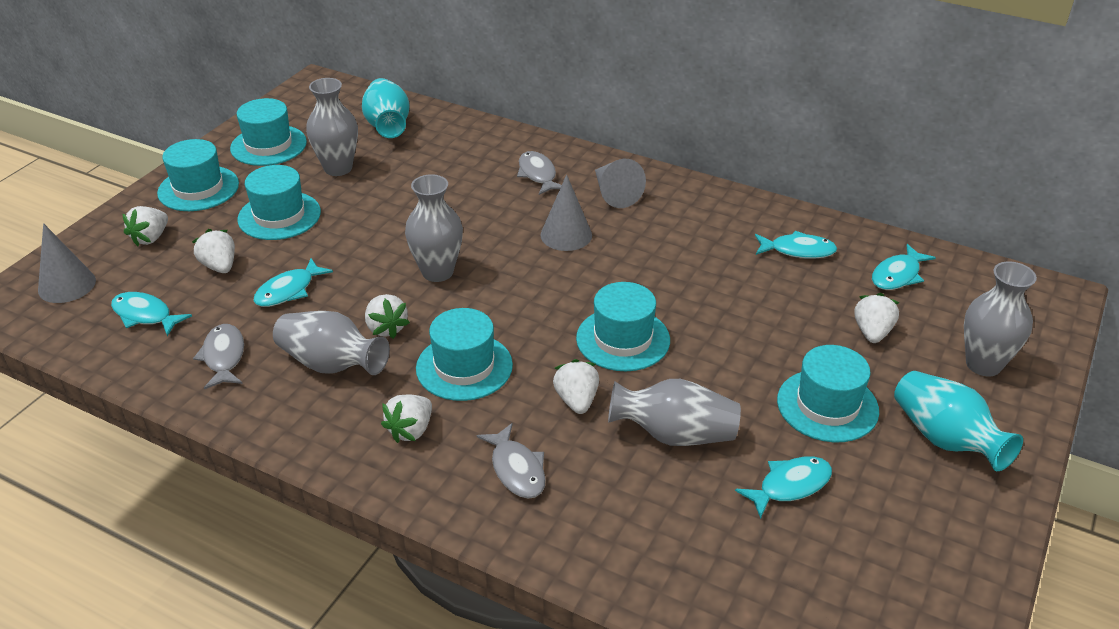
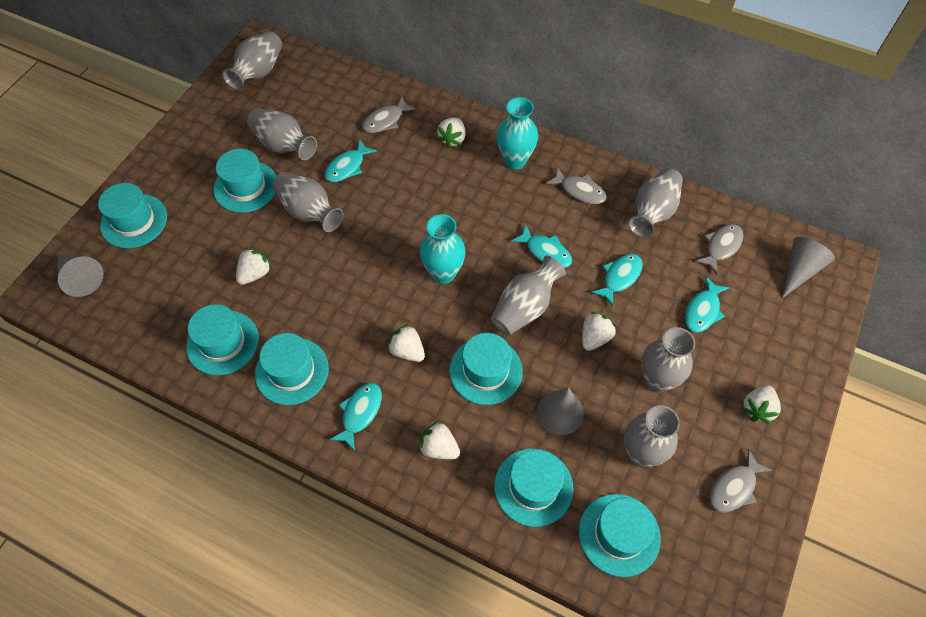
grey fish: [193,324,244,389] [477,423,545,498] [517,151,562,195] = 3 -> [362,97,416,133] [546,167,606,204] [695,224,743,274] [709,449,772,512] = 4
grey vase: [273,311,390,375] [306,78,358,176] [405,174,463,282] [608,379,741,446] [964,262,1037,376] = 5 -> [222,31,282,90] [247,109,317,160] [273,172,344,232] [491,256,566,335] [624,405,680,467] [628,168,683,238] [641,327,695,393] = 7
turquoise hat: [157,139,239,211] [230,98,307,166] [237,165,321,240] [416,308,513,401] [576,282,670,371] [777,345,879,442] = 6 -> [98,183,167,248] [186,304,259,375] [213,149,277,213] [255,333,329,405] [449,333,523,405] [494,449,573,527] [579,494,661,577] = 7

